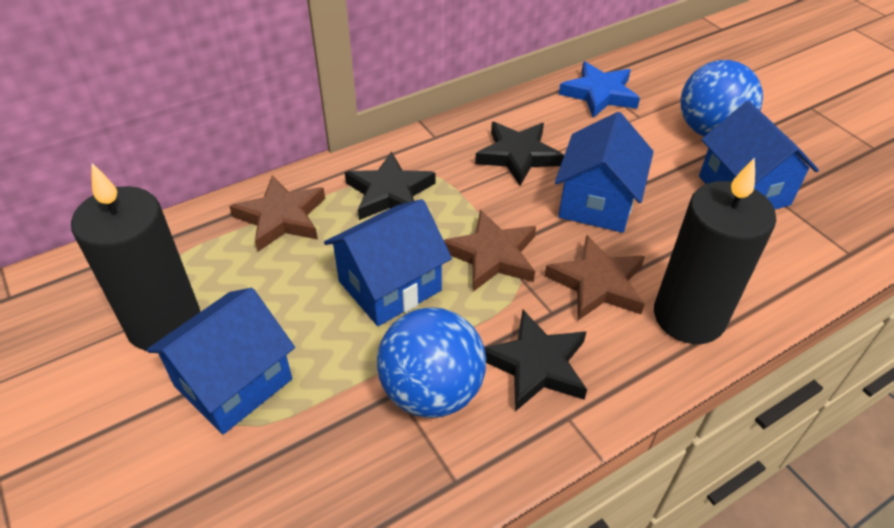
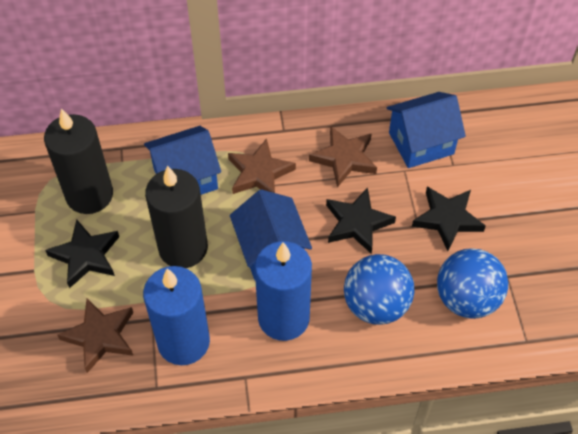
blue candle: none = 0 -> [143,266,210,365] [255,241,312,341] = 2
blue house: [147,288,295,434] [324,199,452,326] [555,112,654,233] [699,101,819,209] = 4 -> [144,126,221,195] [230,189,312,280] [387,92,466,168] = 3
blue star: [559,61,640,118] = 1 -> none = 0

